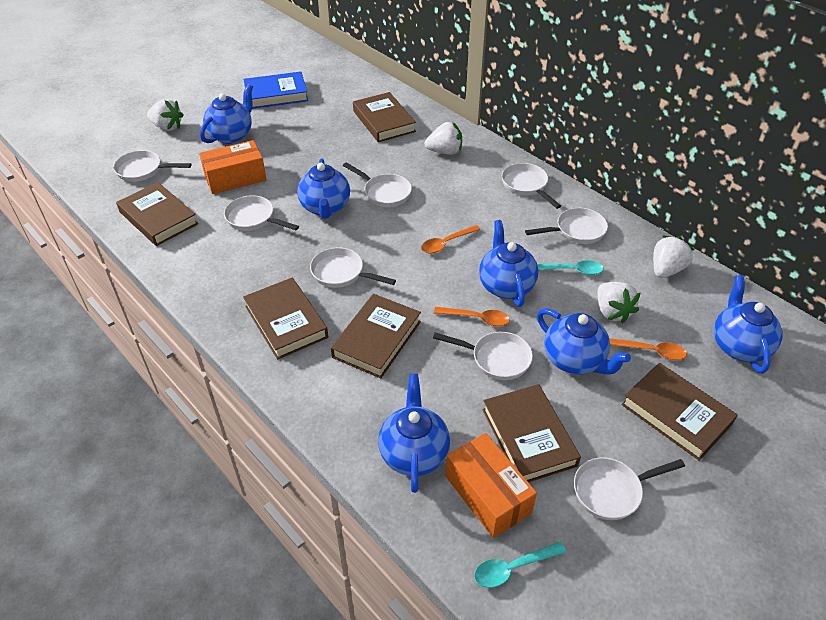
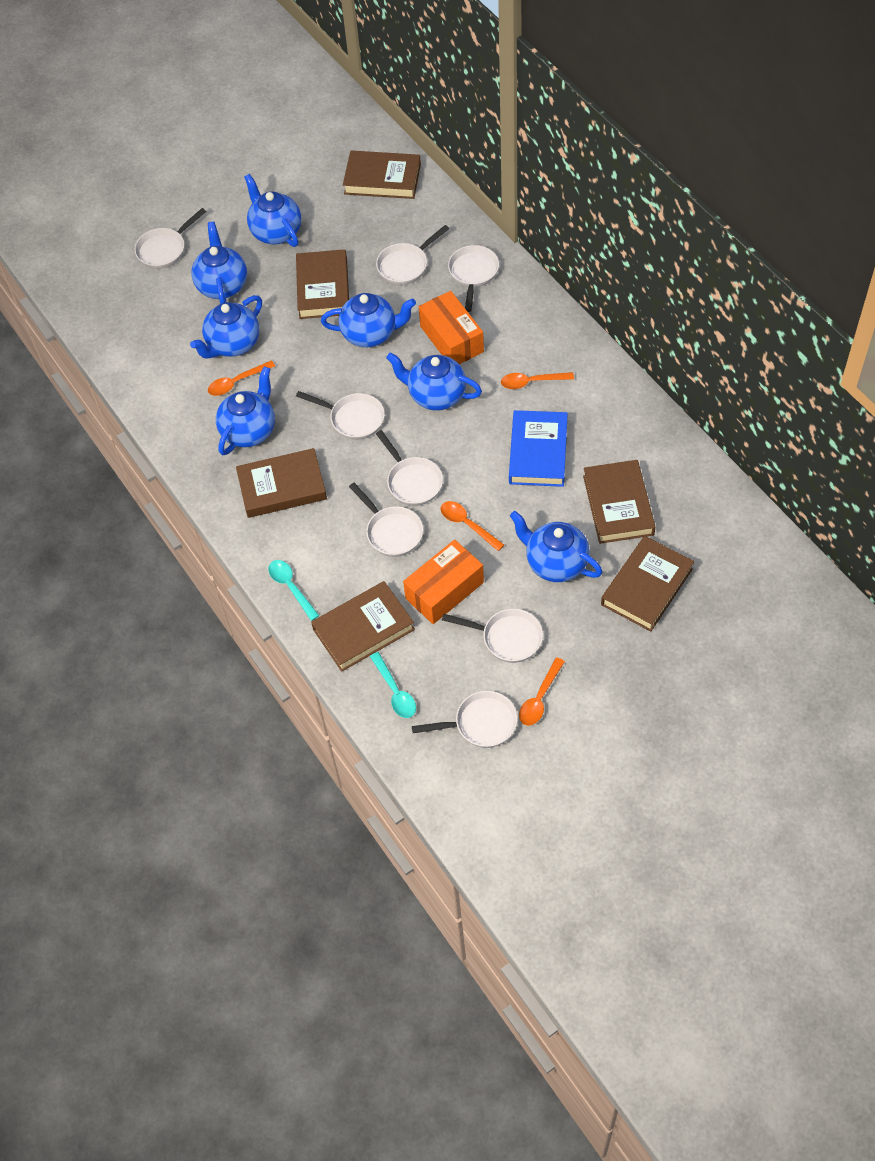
blue teapot: [200,84,253,144] [297,158,350,219] [378,374,450,493] [479,220,538,307] [537,308,631,374] [714,275,782,373] = 6 -> [190,295,262,359] [191,222,247,304] [216,366,275,455] [244,174,301,247] [321,293,416,347] [386,352,482,411] [510,511,602,582] = 7
orange spoon: [421,225,480,253] [434,307,510,326] [609,338,687,360] = 3 -> [208,360,275,396] [441,501,504,551] [501,372,574,389] [519,657,565,726] = 4
white strawberry: [147,99,184,131] [425,122,462,155] [597,282,641,324] [653,235,695,278] = 4 -> none = 0

